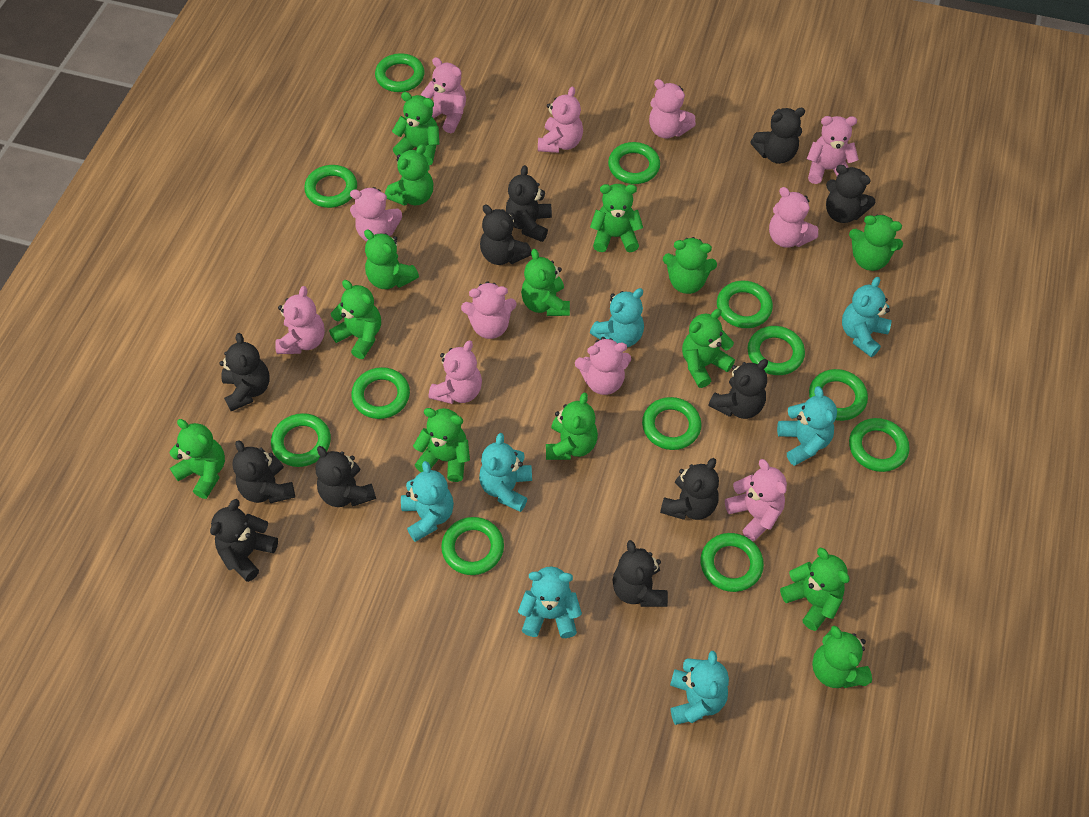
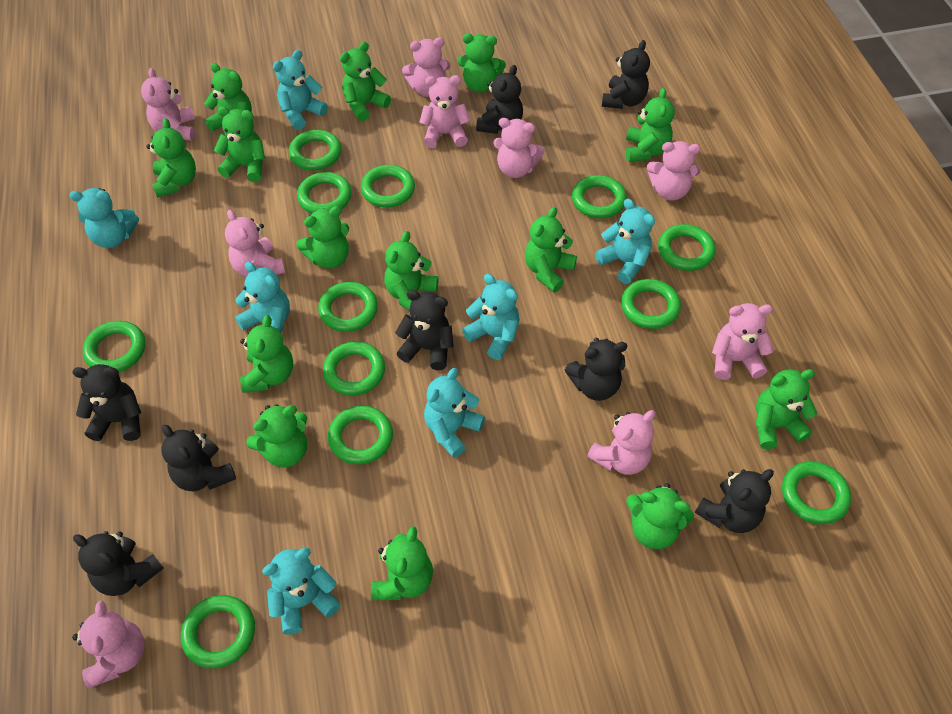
black teddy bear: [210,499,278,582] [220,333,270,411] [232,440,295,503] [315,446,376,507] [480,205,531,265] [506,165,552,242] [613,540,668,607] [660,458,719,520] [708,359,768,419] [751,108,805,164] [826,165,875,223] = 11 -> [72,364,141,441] [73,531,164,596] [161,425,236,491] [395,290,454,370] [476,65,523,134] [565,338,627,401] [602,40,650,109] [695,469,774,533] = 8
pink teddy bear: [275,286,325,354] [350,187,402,241] [421,57,466,133] [429,340,482,404] [461,281,517,339] [538,87,583,153] [575,337,631,395] [649,79,696,139] [725,459,787,541] [769,187,818,248] [807,116,859,184] = 11 -> [72,600,145,688] [141,68,195,141] [225,210,285,277] [402,38,451,97] [419,75,470,148] [493,118,545,178] [587,410,655,475] [647,141,701,201] [712,303,774,380] = 9

